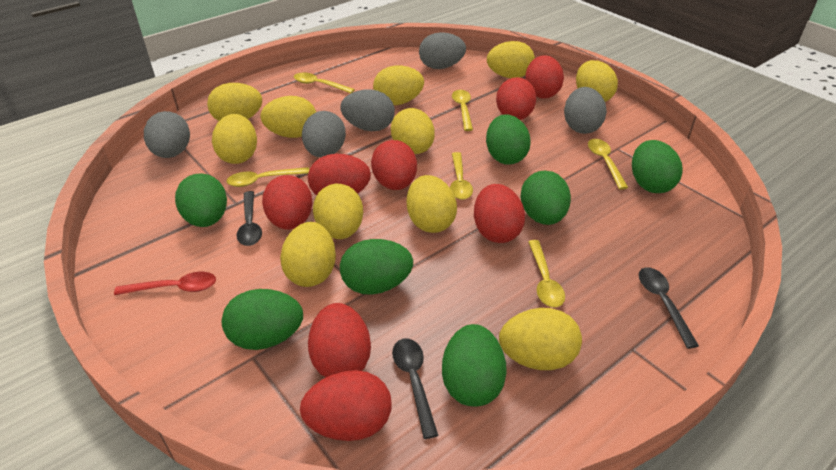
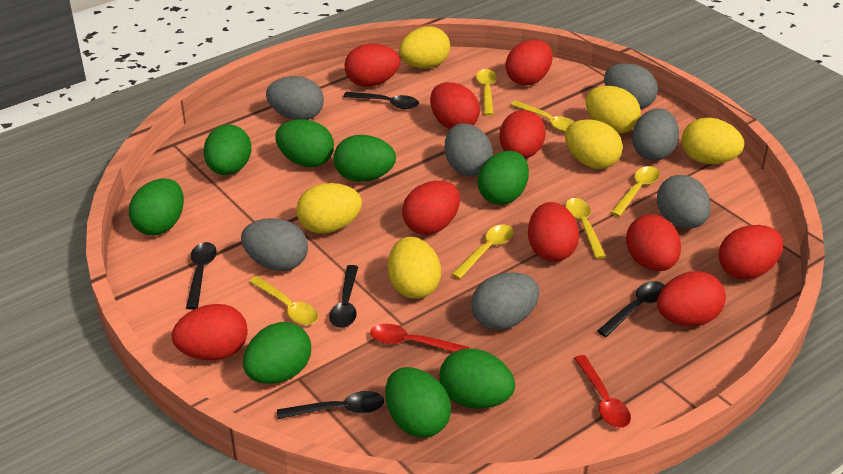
black spoon: [237,191,262,246] [392,338,438,439] [638,267,699,349] = 3 -> [186,242,217,310] [277,391,384,419] [329,265,358,328] [343,92,419,109] [597,281,665,337] = 5
green egg: [175,173,227,227] [222,289,303,350] [340,239,413,295] [442,324,507,407] [486,114,531,165] [520,171,571,225] [632,140,683,193] = 7 -> [129,178,184,235] [203,125,251,175] [243,322,311,384] [275,119,334,167] [333,135,396,182] [385,367,451,438] [439,349,515,409] [478,151,529,205] = 8
grey egg: [144,111,190,158] [302,111,346,157] [340,89,395,131] [419,32,466,69] [564,87,607,134] = 5 -> [241,218,308,271] [266,76,324,120] [444,123,493,177] [471,272,539,330] [604,63,658,109] [632,108,679,161] [657,175,711,228] = 7
red egg: [262,175,313,230] [300,370,392,441] [308,154,371,195] [308,303,371,377] [371,140,417,190] [474,184,525,243] [496,77,536,120] [525,55,564,99] = 8 -> [172,304,248,360] [345,44,400,87] [402,181,460,235] [430,82,480,129] [499,110,546,159] [505,40,553,85] [528,202,579,262] [626,214,681,271] [657,271,726,326] [719,225,783,279] = 10
red spoon: [114,272,216,295] = 1 -> [370,324,470,352] [574,355,631,428] = 2
yellow egg: [207,83,262,121] [212,114,257,164] [260,96,316,138] [280,222,336,287] [313,184,363,239] [373,66,424,105] [391,108,435,154] [407,175,457,233] [487,41,535,78] [499,308,582,370] [576,60,618,102] = 11 -> [296,183,362,234] [388,237,441,299] [399,26,450,68] [565,119,623,169] [586,86,641,133] [682,118,744,164] = 6

